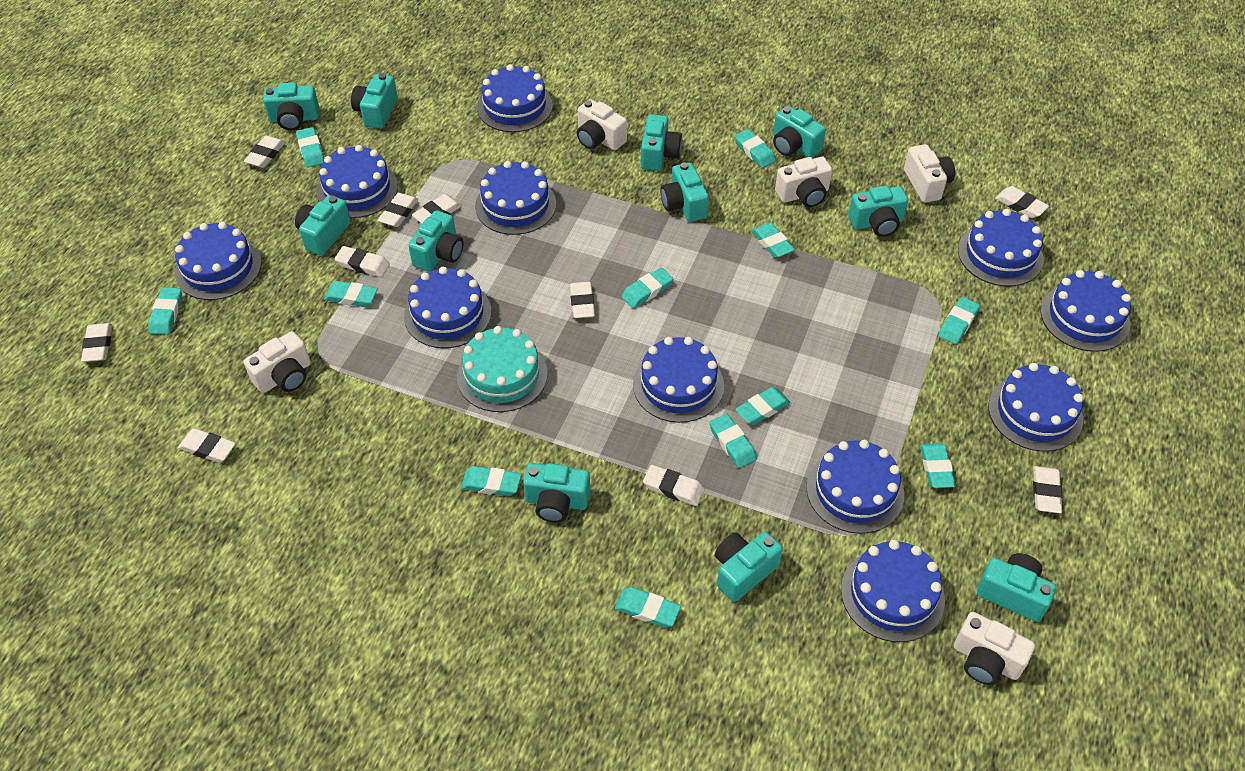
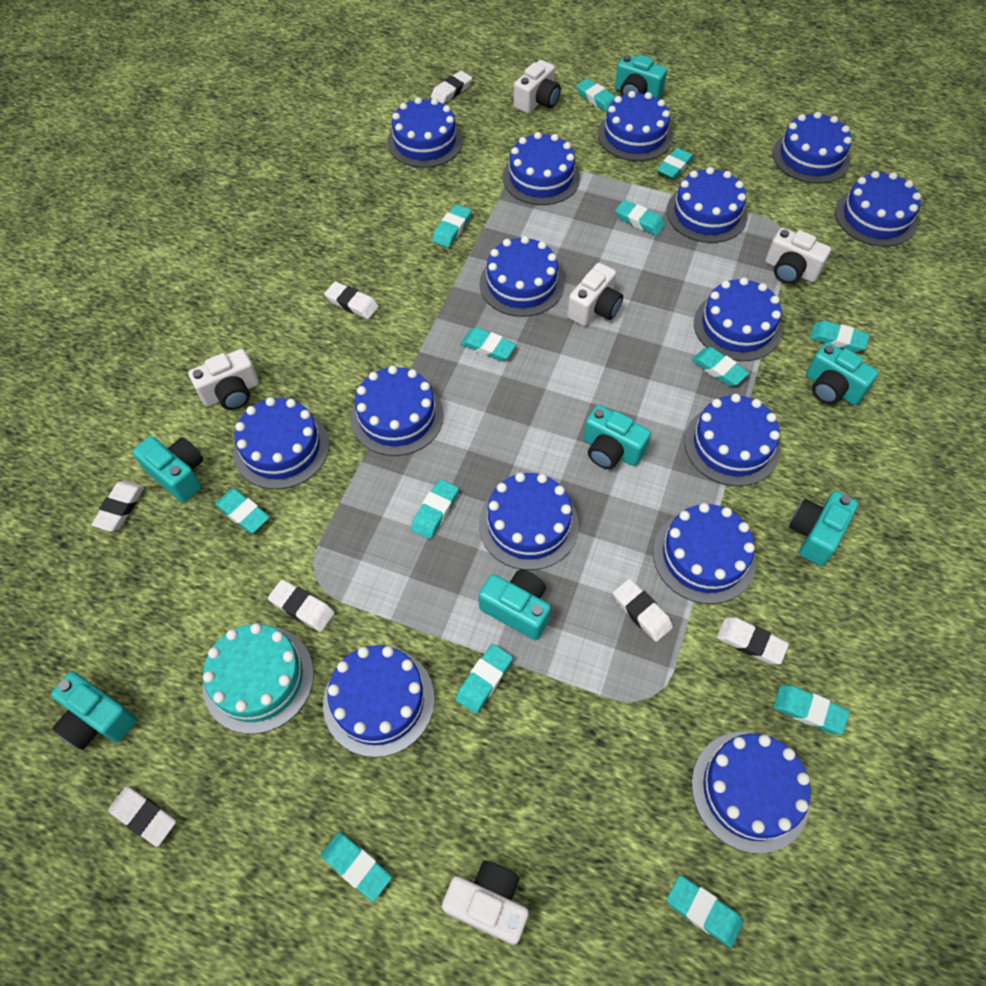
blue cake: [175,222,261,300] [317,145,398,218] [404,266,492,348] [475,161,556,235] [477,64,553,132] [633,337,724,423] [807,440,904,534] [841,540,945,642] [958,209,1043,286] [988,363,1084,452] [1040,270,1131,352] = 11 -> [233,397,329,489] [323,645,435,757] [350,365,444,456] [387,97,463,168] [479,236,564,317] [479,472,579,570] [503,132,580,205] [597,91,673,161] [653,503,756,604] [667,167,747,243] [684,394,780,486] [692,732,811,854] [694,277,782,361] [772,112,852,184] [835,171,921,247] = 15
turquoise camera: [263,83,319,130] [295,195,351,256] [351,73,398,129] [408,210,464,272] [523,463,590,523] [641,114,682,171] [661,162,709,222] [715,532,783,602] [773,106,826,158] [848,185,908,237] [977,553,1056,622] = 11 -> [51,672,137,750] [132,436,203,502] [479,569,551,640] [583,405,651,469] [615,55,667,99] [789,491,858,566] [806,342,878,405] = 7
turquoise eraser: [148,287,182,335] [296,127,324,168] [324,281,378,307] [461,466,522,496] [615,587,681,628] [621,268,673,308] [709,414,757,468] [734,129,776,168] [735,387,790,425] [751,222,795,258] [920,443,956,488] [938,297,980,344] = 12 -> [215,489,270,533] [321,832,392,902] [411,479,459,539] [432,204,471,248] [456,644,513,714] [460,327,516,361] [576,79,615,112] [615,200,665,236] [657,148,694,180] [667,875,744,948] [692,347,749,386] [773,685,850,734] [810,321,870,352] = 13
white eraser: [81,323,112,362] [178,428,236,463] [244,136,285,168] [335,246,390,277] [378,193,418,227] [412,194,462,223] [570,282,595,318] [643,465,704,506] [995,186,1049,218] [1033,466,1063,513] = 10 -> [91,481,144,532] [108,786,176,847] [268,579,335,632] [324,281,379,319] [431,71,472,104] [613,579,673,642] [717,617,789,665] = 7

